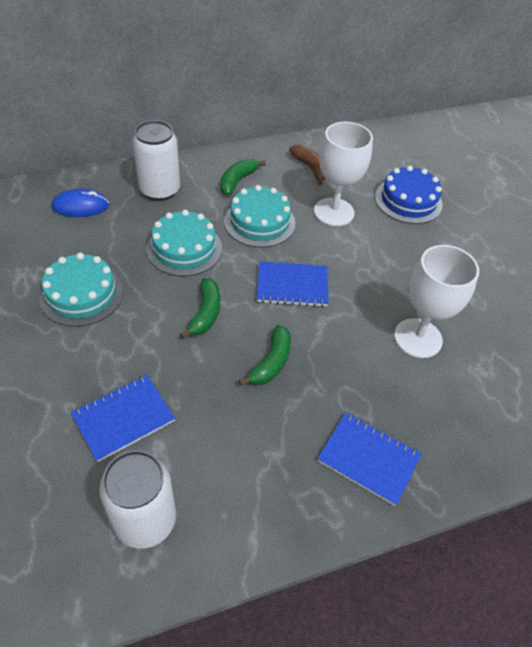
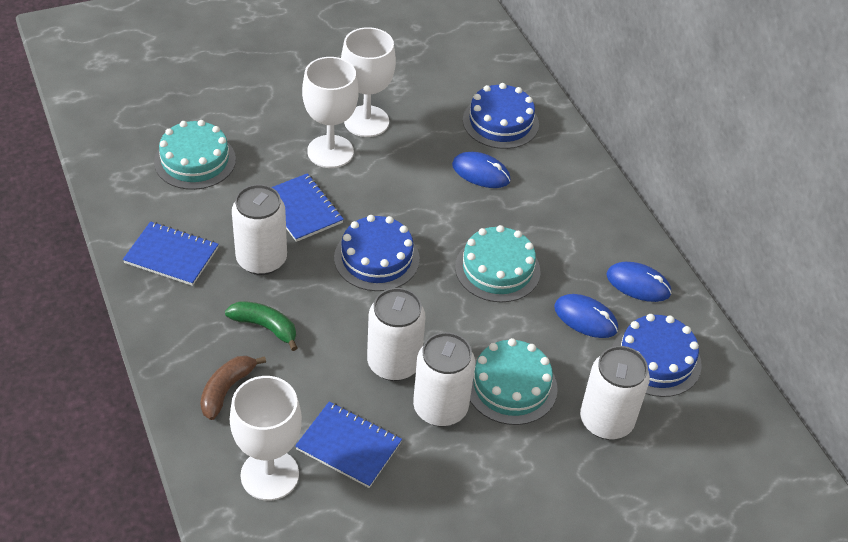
blue cake: [375,165,443,224] = 1 -> [334,215,420,291] [463,83,539,149] [613,314,702,397] = 3
blue mouse: [51,189,109,217] = 1 -> [452,152,511,188] [554,294,618,338] [606,262,672,302] = 3
green banana: [180,278,220,339] [220,158,266,195] [238,325,291,386] = 3 -> [225,301,298,351] = 1
white can: [99,450,176,549] [133,120,180,201] = 2 -> [232,184,287,275] [367,288,426,381] [413,332,475,427] [580,346,650,440] = 4
white goblet: [314,121,373,226] [394,245,479,358] = 2 -> [230,376,302,501] [302,57,359,168] [341,27,396,137] = 3

